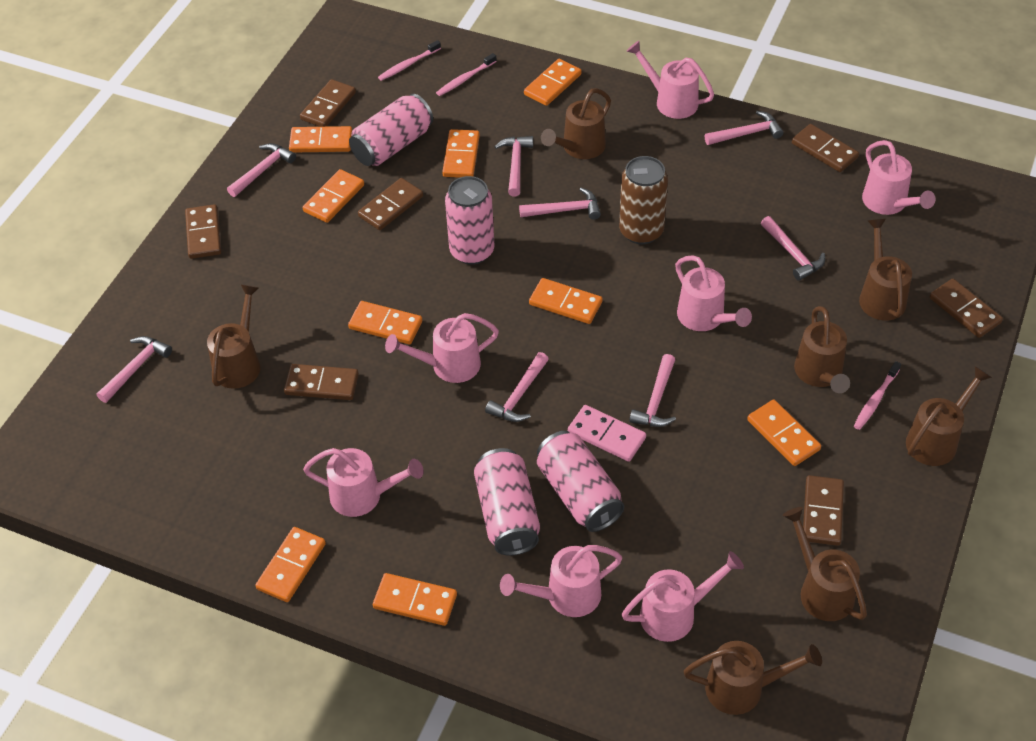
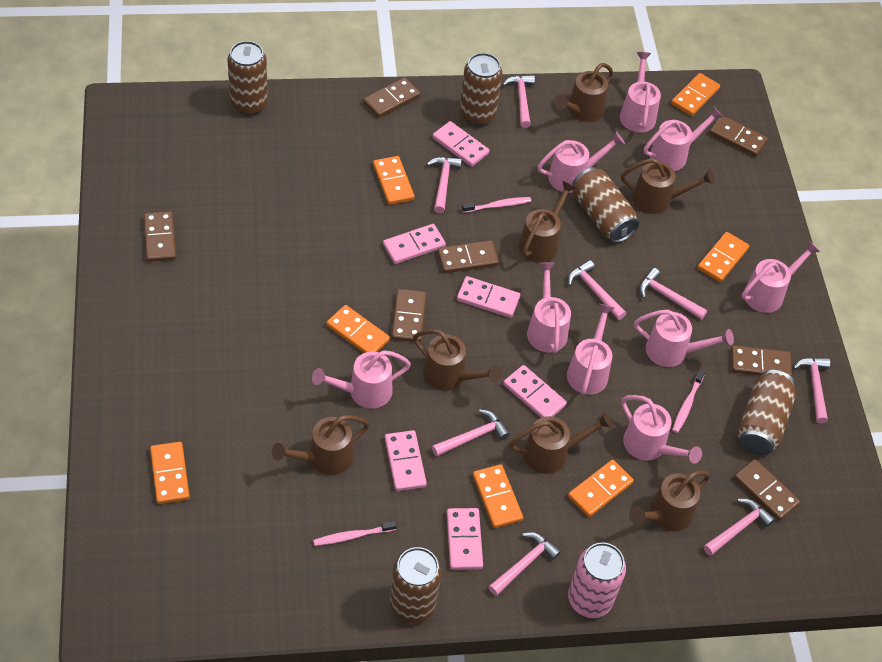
brown can: [619,156,668,244] = 1 -> [228,41,268,115] [390,547,442,624] [460,53,502,126] [572,167,639,243] [737,370,796,455] = 5
orange domino: [255,527,326,602] [289,126,352,152] [303,169,364,223] [348,301,422,344] [373,573,457,626] [442,129,480,178] [524,59,581,106] [529,278,603,324] [747,400,821,466] = 9 -> [150,442,190,504] [327,305,390,353] [373,156,415,205] [473,464,523,528] [568,460,634,517] [671,73,720,116] [697,232,749,282] = 7
pink can: [349,94,433,166] [445,176,494,265] [474,448,540,556] [537,431,624,532] = 4 -> [568,542,626,618] = 1
pink domino: [568,405,646,462] = 1 -> [383,224,446,264] [385,430,427,491] [433,121,489,167] [447,508,483,570] [457,276,520,318] [503,365,567,418] = 6
pink watering can: [303,448,424,517] [385,313,499,383] [500,545,622,617] [622,551,744,642] [626,41,714,119] [675,255,752,331] [862,140,936,215] = 7 -> [312,350,411,408] [527,262,571,353] [538,132,625,193] [567,304,614,395] [620,52,661,132] [621,395,702,464] [634,310,734,367] [644,107,723,171] [742,241,820,313] = 9

